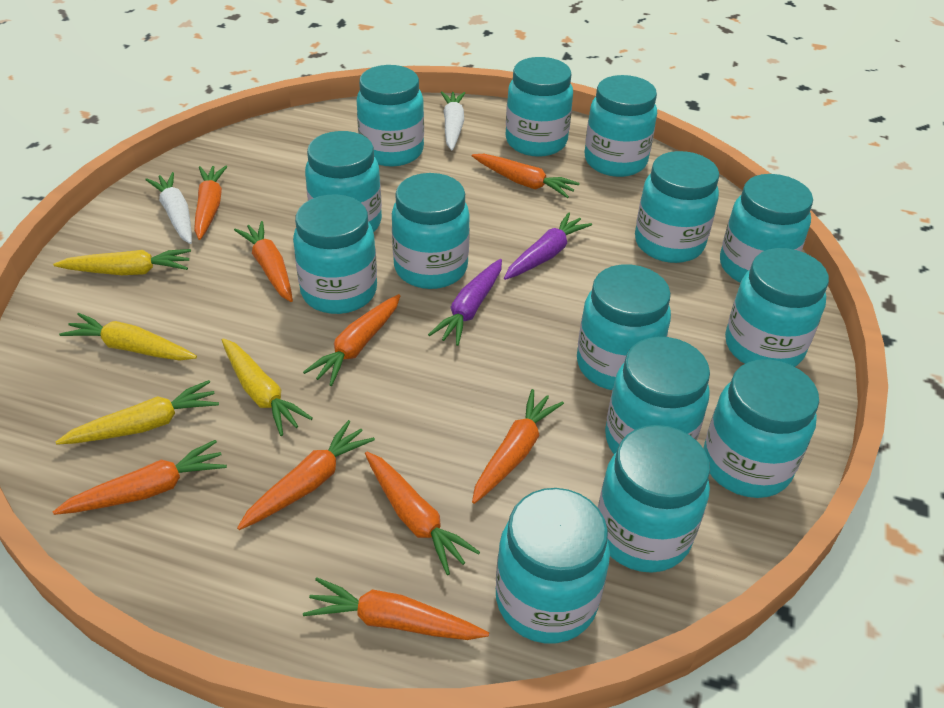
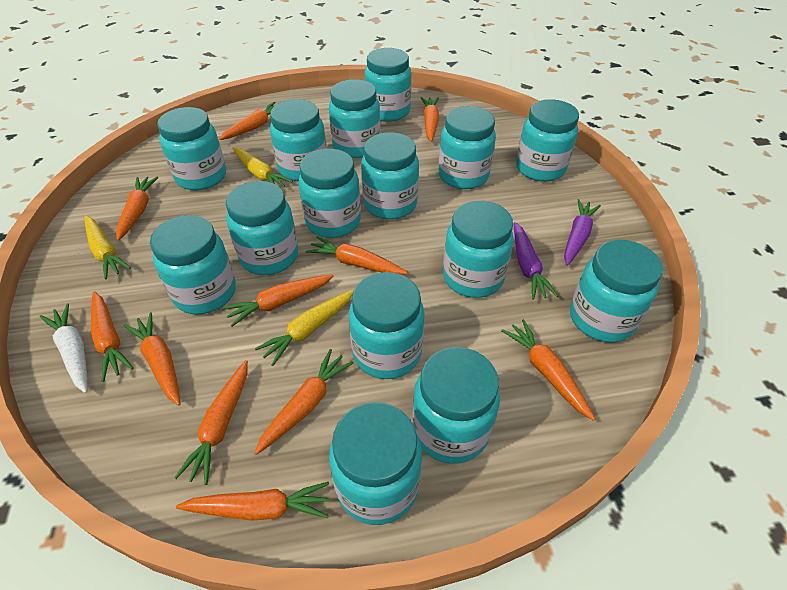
orange carrot: [53,440,227,515] [194,166,227,240] [234,221,293,302] [237,420,375,530] [303,294,400,386] [303,577,489,640] [365,452,480,575] [472,154,580,198] [472,389,564,504] = 9 -> [91,291,134,382] [116,177,159,241] [124,312,181,406] [174,360,248,485] [176,482,329,521] [219,102,276,140] [223,275,334,327] [254,349,354,455] [306,236,408,275] [421,97,439,142] [501,319,595,421] = 11
turquoise jar: [293,194,377,314] [305,131,382,232] [356,65,424,167] [392,173,470,289] [496,488,610,643] [505,57,573,157] [577,264,671,390] [584,75,657,177] [598,425,710,573] [605,337,710,454] [635,151,719,263] [703,359,819,498] [720,174,813,283] [725,248,829,367] = 14 -> [150,215,236,314] [157,107,226,190] [226,181,298,275] [270,99,327,181] [298,149,361,238] [329,79,381,158] [329,402,422,525] [349,272,425,379] [361,132,419,220] [364,48,412,122] [412,347,500,464] [438,106,496,189] [443,201,514,298] [516,99,579,182] [570,240,663,343] = 15
white carrot: [145,172,192,244] [440,92,465,150] = 2 -> [40,303,88,393] = 1
yellow carrot: [53,249,191,275] [55,380,219,445] [59,313,197,361] [222,339,313,436] = 4 -> [85,215,131,280] [232,147,293,187] [255,289,354,366] = 3

